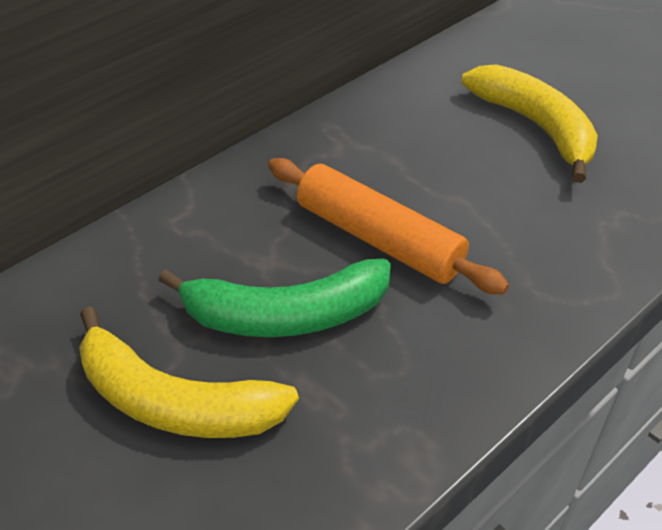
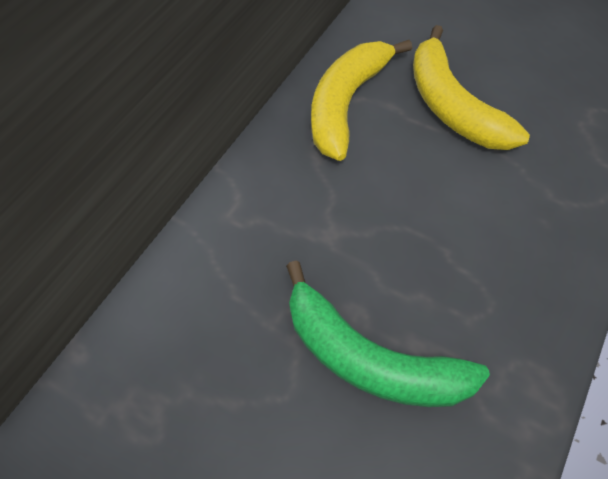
orange rolling pin: [268,158,509,294] = 1 -> none = 0

